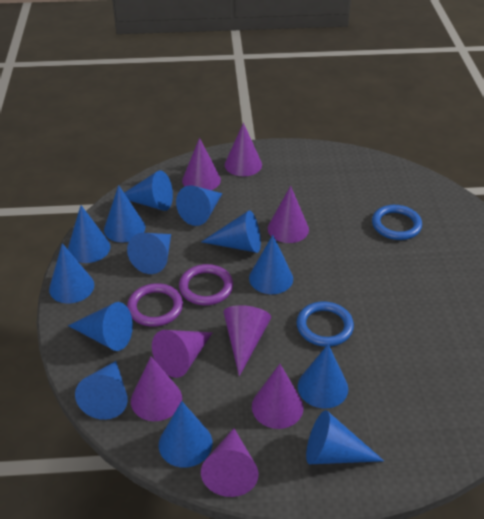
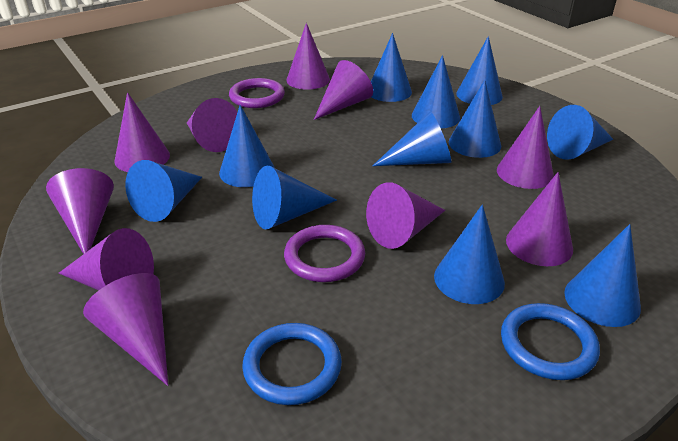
blue cone: [49,243,94,304] [68,205,110,263] [68,302,133,351] [75,361,128,420] [104,185,145,242] [124,170,173,211] [127,233,171,274] [159,401,212,468] [176,185,222,226] [202,210,261,253] [249,235,293,294] [298,344,348,408] [306,410,384,464] = 13 -> [125,160,202,222] [219,105,275,187] [252,166,337,229] [371,33,412,102] [373,112,451,166] [412,55,460,128] [434,204,505,304] [449,80,501,158] [456,36,503,105] [547,105,613,160] [564,224,641,327] = 11
purple cone: [131,357,182,421] [152,330,213,378] [182,138,221,190] [201,428,258,497] [223,305,271,376] [225,123,262,176] [252,364,304,429] [268,186,309,243] = 8 -> [46,168,114,254] [59,228,154,290] [83,273,168,386] [115,92,170,172] [187,98,237,152] [286,23,330,90] [314,60,373,120] [366,182,445,249] [497,106,554,189] [506,172,573,266] = 10

